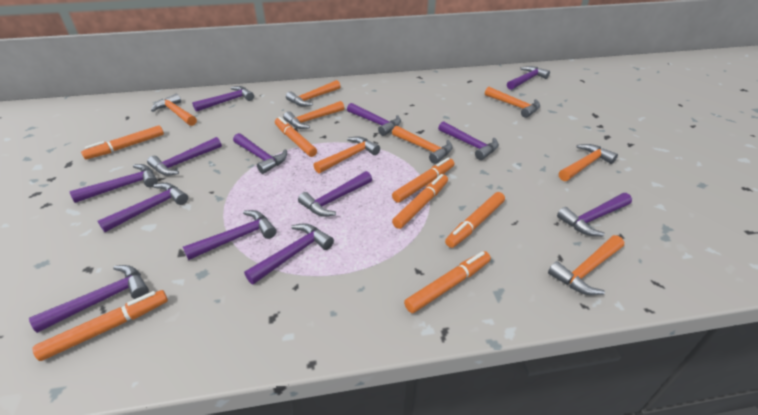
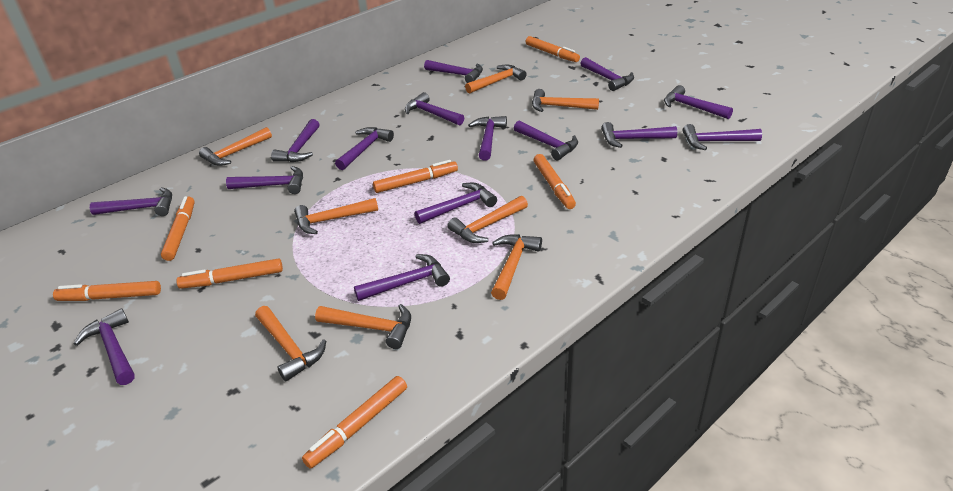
purple hammer: [29,265,149,333] [69,164,158,203] [97,183,188,232] [147,137,222,176] [183,210,277,260] [192,86,254,112] [233,133,287,174] [244,223,334,284] [298,171,372,217] [347,103,401,136] [438,121,499,160] [507,66,550,90] [557,193,632,236] = 13 -> [74,309,135,385] [90,187,172,216] [226,166,303,194] [271,119,320,162] [335,127,394,170] [354,254,450,301] [405,92,464,125] [415,183,497,224] [424,60,483,83] [468,116,507,161] [514,121,578,160] [580,57,634,91] [601,122,677,148] [664,85,733,119] [682,124,762,150] = 15

